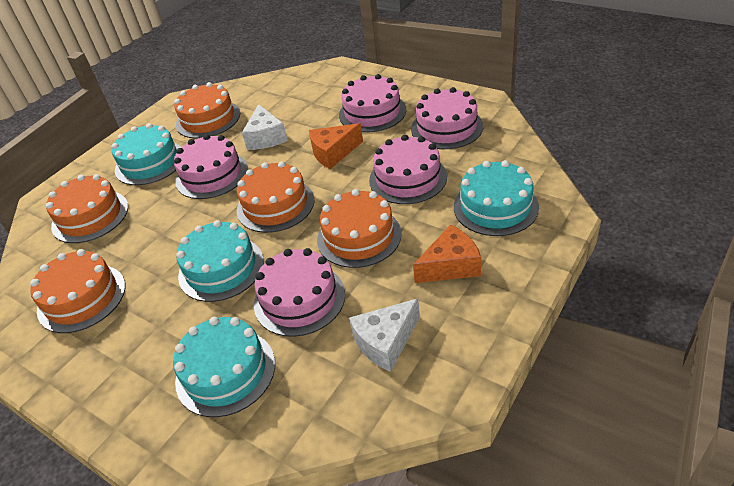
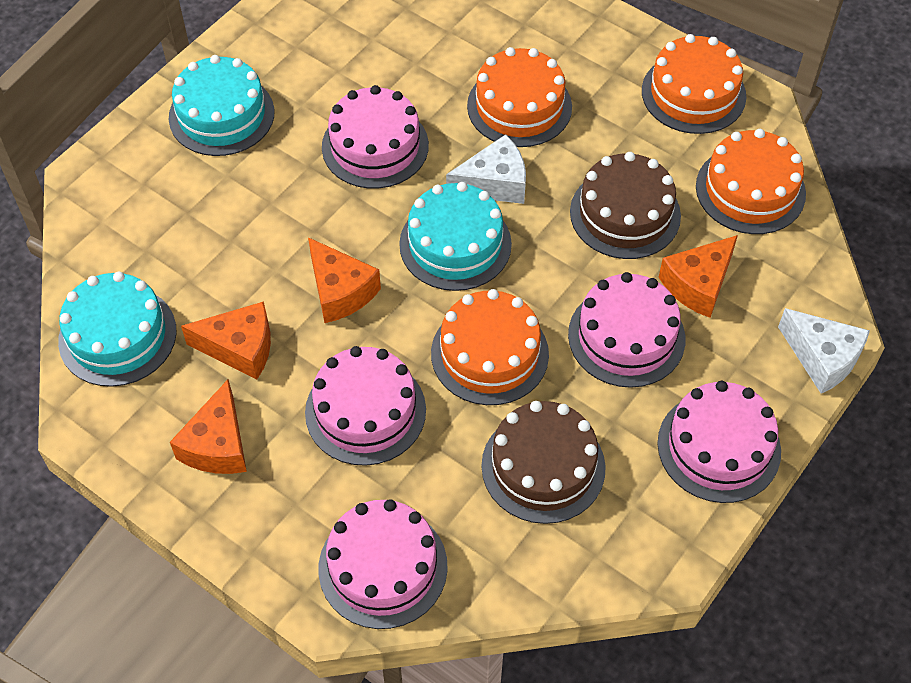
brown cake: none = 0 -> [481,401,606,524] [570,152,681,259] = 2
orange cake: [30,249,125,333] [46,174,128,243] [174,82,240,139] [237,161,315,233] [317,189,402,268] = 5 -> [431,289,549,405] [467,47,572,147] [642,34,746,134] [696,129,806,234] = 4
orange cheese: [309,123,363,169] [413,225,481,283] = 2 -> [170,379,247,474] [181,301,271,380] [308,237,381,323] [659,235,738,318] = 4
turquoise cake: [111,123,182,185] [173,317,275,417] [176,220,264,302] [454,160,539,236] = 4 -> [58,272,177,387] [169,55,274,156] [399,182,512,291] = 3

